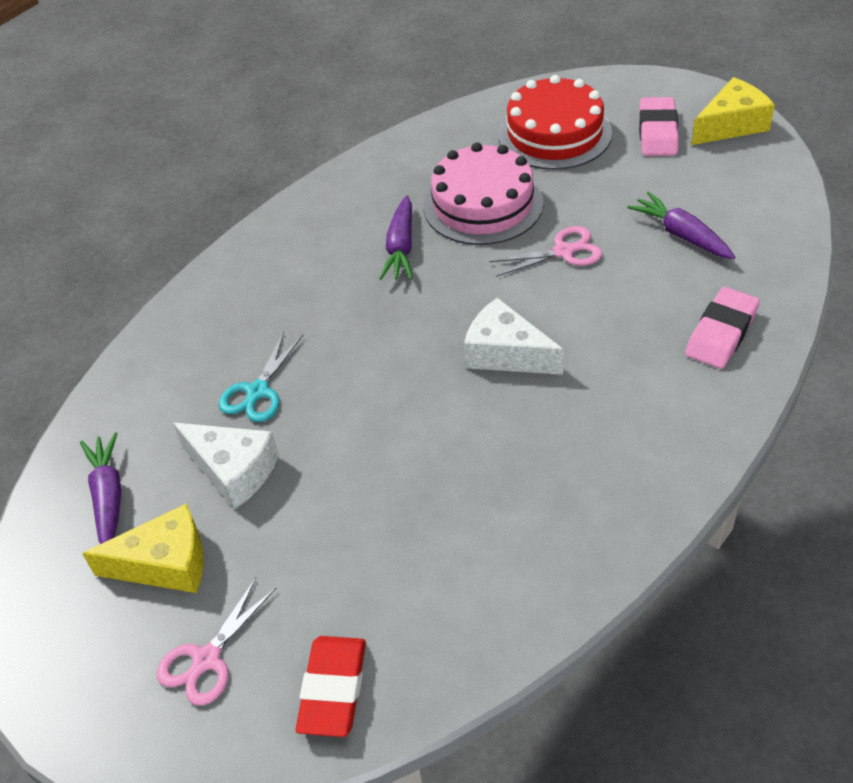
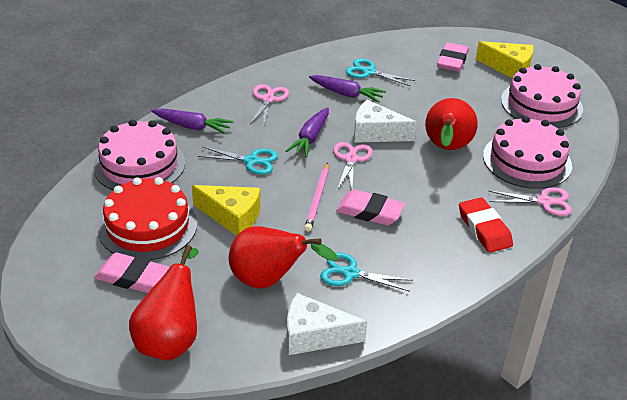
pink cake: [423,142,543,245] = 1 -> [93,119,185,190] [483,116,572,189] [501,64,583,128] = 3
pink eraser: [639,97,679,156] [685,287,760,369] = 2 -> [94,253,169,293] [336,189,405,225] [437,42,469,72] = 3
pink pencil: none = 0 -> [304,163,329,231] = 1
pink scissors: [157,578,276,706] [489,226,602,277] = 2 -> [250,84,289,125] [333,142,373,190] [489,187,572,216] = 3
red pear: none = 0 -> [129,245,198,360] [229,226,338,289] [425,98,478,150] = 3
turquoise scissors: [218,331,303,422] = 1 -> [198,147,278,175] [320,252,413,292] [346,58,415,86] = 3

